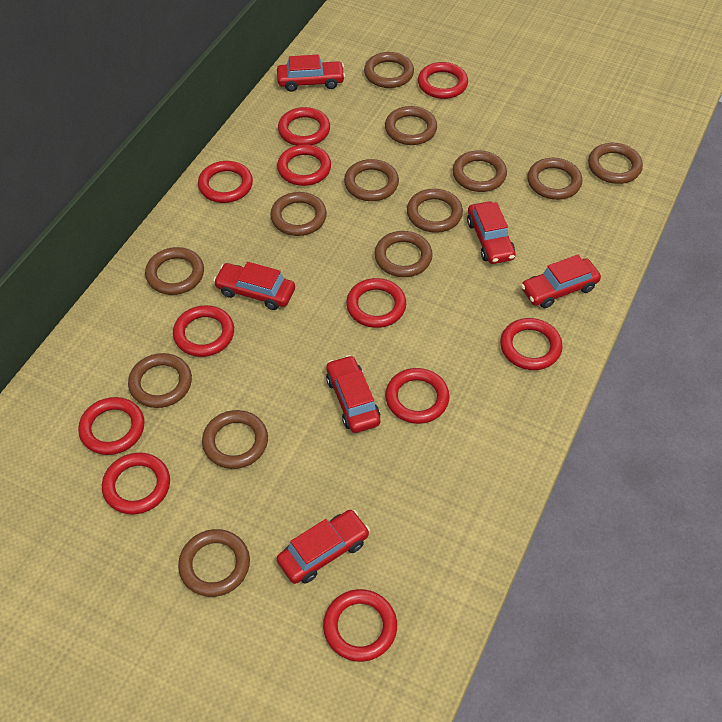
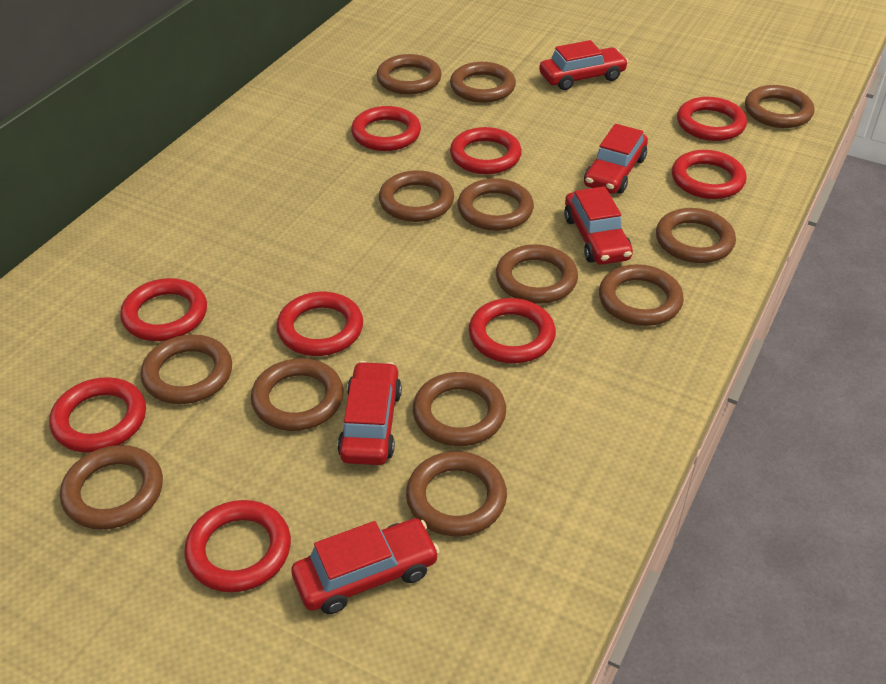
red car: [213,262,295,310] [277,54,345,92] [277,510,370,584] [326,355,380,433] [467,201,516,264] [521,255,601,308] = 6 -> [291,518,440,614] [337,361,402,465] [539,40,628,90] [564,186,633,265] [584,124,648,194] = 5
red ring: [78,397,145,455] [102,453,170,514] [173,305,234,357] [198,161,253,203] [277,144,331,186] [278,107,330,145] [323,589,397,662] [346,278,406,328] [385,368,450,424] [418,62,468,99] [500,318,563,370] = 11 -> [49,377,146,453] [120,278,207,341] [184,500,291,592] [276,292,363,356] [351,106,421,151] [450,127,522,174] [469,298,556,363] [672,150,747,199] [677,97,747,141] = 9

